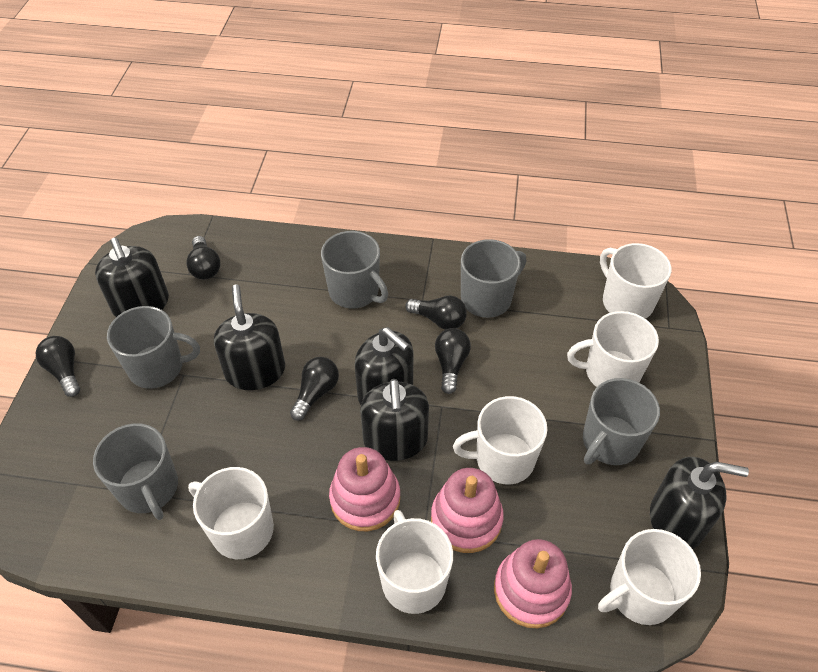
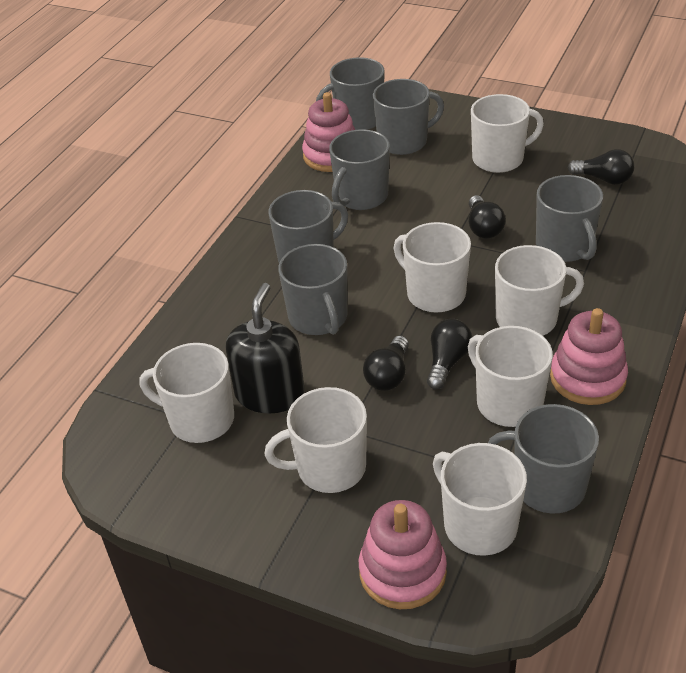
black light bulb: [36,336,80,397] [186,236,221,280] [290,357,339,421] [405,296,467,330] [435,328,471,394] = 5 -> [363,336,409,391] [427,319,472,389] [469,195,506,239] [567,149,635,185] = 4
black soap dispenser: [95,238,169,317] [214,284,285,390] [355,327,413,405] [360,379,429,461] [650,457,749,549] = 5 -> [225,283,305,414] = 1
grey mug: [93,423,178,520] [107,306,200,389] [321,231,388,309] [461,239,527,318] [583,378,660,465] = 5 -> [268,190,348,263] [278,244,347,335] [316,57,385,130] [329,129,390,210] [373,79,444,155] [488,404,599,514] [536,175,603,262] = 7
white mug: [188,467,274,559] [376,510,453,614] [453,396,547,484] [567,311,659,387] [598,529,701,625] [600,243,671,319] = 6 -> [139,343,234,443] [264,387,367,493] [393,222,471,313] [433,443,527,556] [468,326,553,427] [471,94,544,173] [495,245,584,336] = 7

